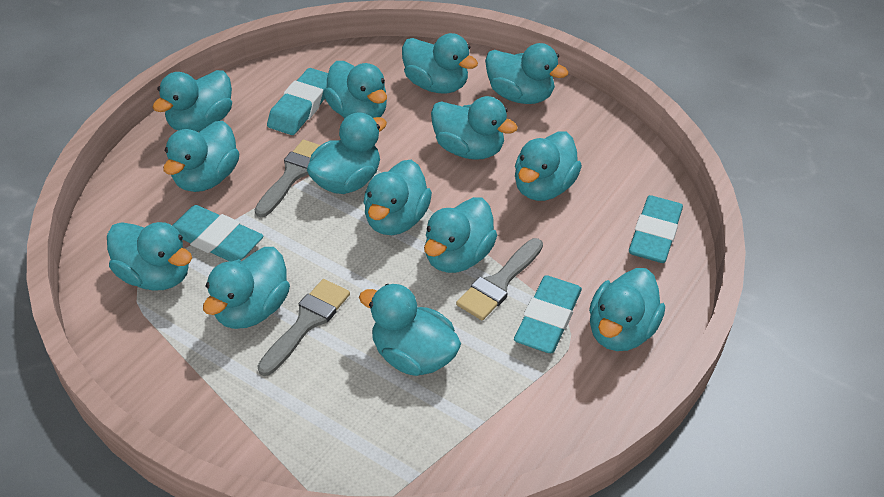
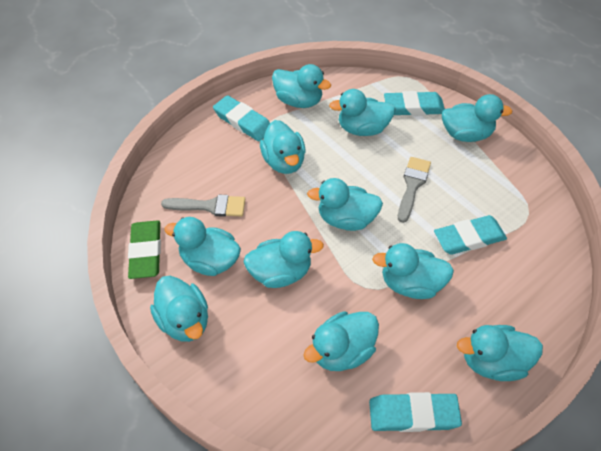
green eraser: none = 0 -> [128,220,161,279] = 1
grey brush: [255,140,320,217] [257,279,350,376] [456,238,543,320] = 3 -> [161,195,245,217] [398,157,431,223] = 2
turquoise duck: [107,222,192,291] [152,70,232,132] [163,121,239,192] [203,247,290,329] [307,112,387,194] [323,61,387,118] [359,284,461,376] [363,160,432,235] [402,33,478,93] [424,197,497,273] [431,96,518,160] [485,43,569,104] [515,132,582,201] [589,268,665,351] = 14 -> [150,276,208,342] [164,217,241,276] [243,231,324,288] [260,120,306,174] [272,64,331,108] [304,311,379,371] [307,178,383,231] [329,89,395,136] [372,243,454,299] [442,94,512,142] [457,325,543,381] = 11

